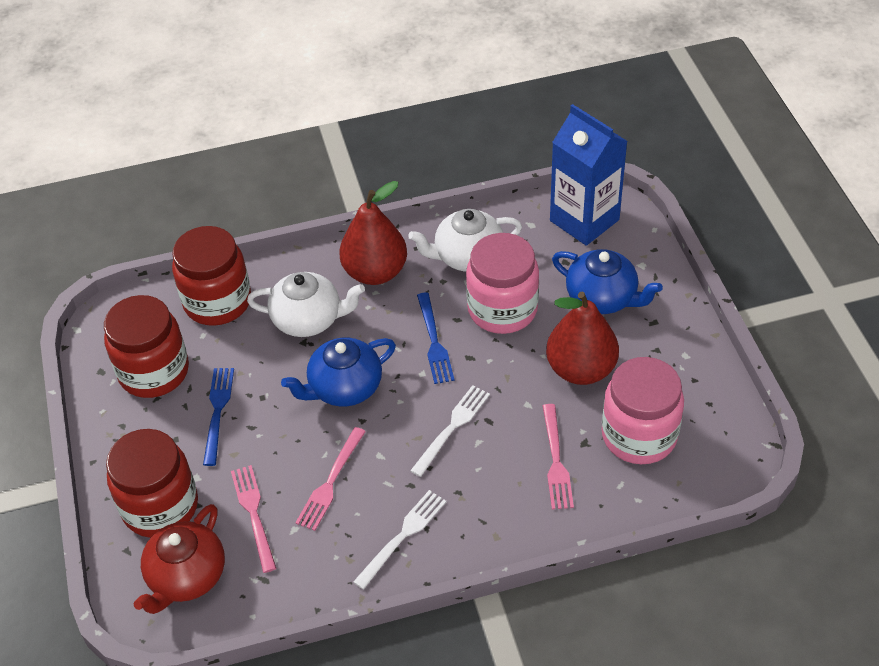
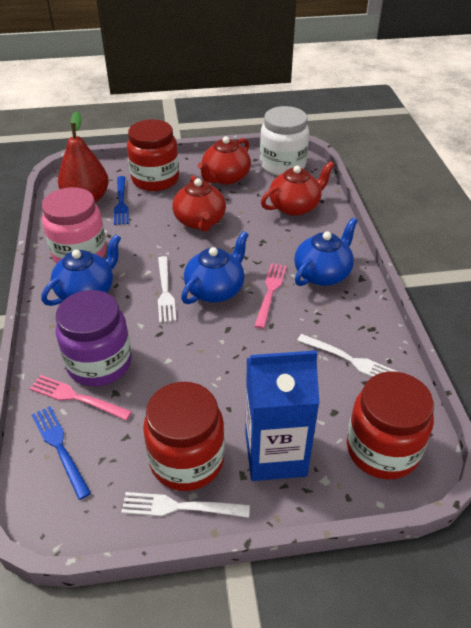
blue teapot: [281,338,396,407] [552,249,663,314] = 2 -> [41,234,121,306] [181,231,249,304] [294,218,358,286] = 3
pink fork: [231,465,277,573] [295,427,366,531] [543,404,574,510] = 3 -> [29,375,132,420] [254,263,287,329] = 2
pink jar: [466,233,539,334] [602,357,684,464] = 2 -> [42,187,107,263] = 1
purple jar: none = 0 -> [56,290,132,387] = 1
red pear: [339,181,407,285] [546,292,619,385] = 2 -> [58,111,109,203] = 1
red teapot: [134,504,225,614] = 1 -> [172,175,226,232] [198,136,251,185] [261,161,335,216] = 3
white fork: [353,490,447,589] [410,385,490,477] = 2 -> [121,492,250,518] [158,256,176,323] [297,334,398,377] = 3
white jar: none = 0 -> [260,106,309,176] = 1
white teapot: [247,272,365,337] [408,209,522,272] = 2 -> none = 0

